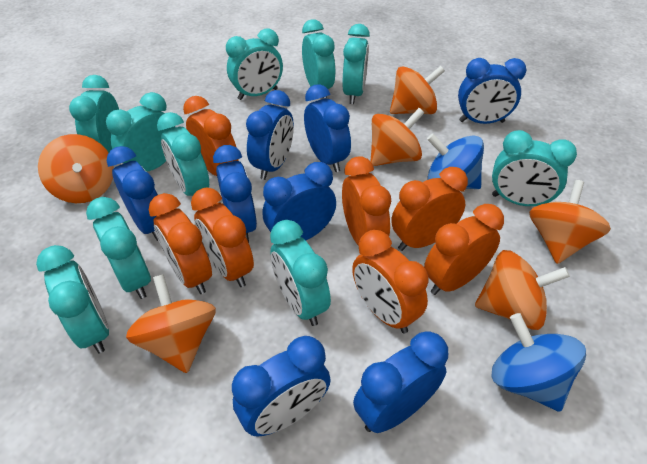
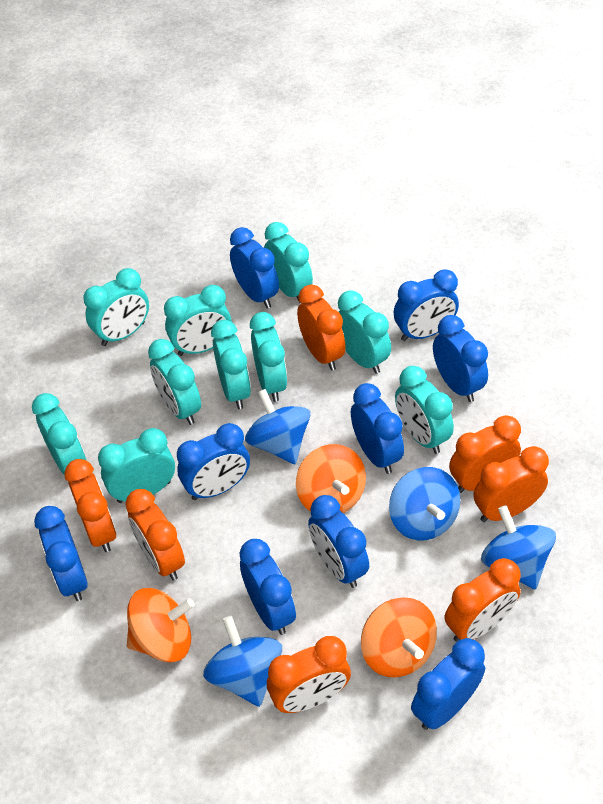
blue clock: [107,146,158,241] [213,145,257,242] [232,336,331,437] [246,90,294,180] [263,162,336,241] [304,84,351,172] [353,331,448,433] [458,58,526,124] = 8 -> [34,506,88,601] [177,423,250,500] [230,227,279,309] [239,539,296,635] [308,495,369,588] [351,383,404,474] [394,269,459,341] [411,638,485,730] [433,315,488,402] = 9
blue spinning top: [427,133,484,189] [491,313,586,412] = 2 -> [203,616,282,707] [245,389,310,464] [389,467,460,540] [481,505,556,589] = 4
orange spinning top: [38,134,114,203] [126,274,216,373] [370,108,424,166] [390,66,445,114] [475,250,570,330] [529,180,611,264] = 6 -> [127,588,194,662] [296,444,366,513] [361,597,437,677] = 3

